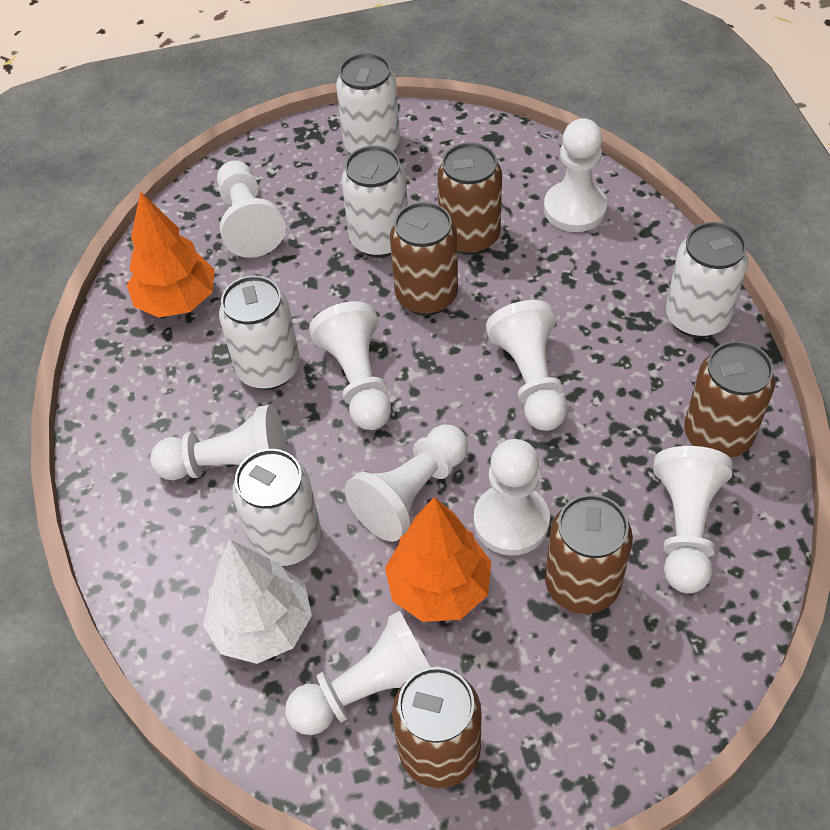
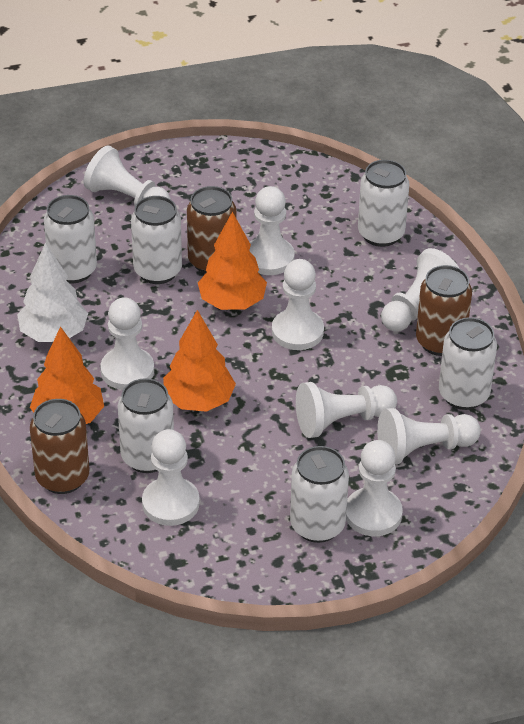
brown can: [390,202,458,316] [392,667,482,788] [437,142,502,255] [545,494,633,614] [684,341,775,458] = 5 -> [30,399,90,494] [187,186,236,274] [416,265,472,356] = 3
orange tree: [127,191,215,318] [385,497,491,622] = 2 -> [30,326,104,424] [163,310,236,412] [198,212,267,310] = 3
white can: [219,276,300,390] [232,449,321,566] [336,53,400,153] [341,146,408,258] [666,222,748,338] = 5 -> [44,195,97,283] [118,378,174,473] [131,196,182,284] [290,446,349,543] [358,160,409,247] [439,317,497,410] = 6

